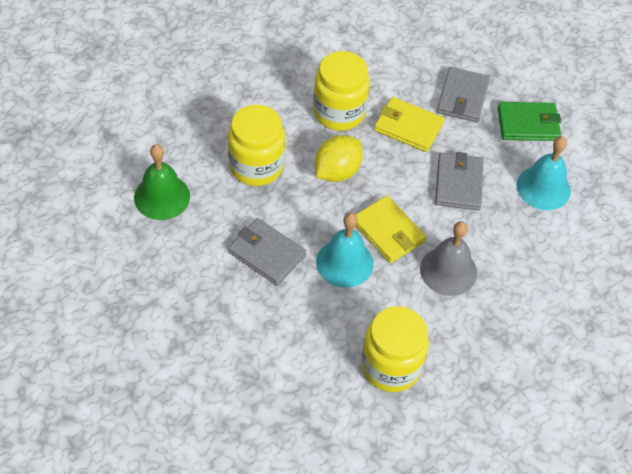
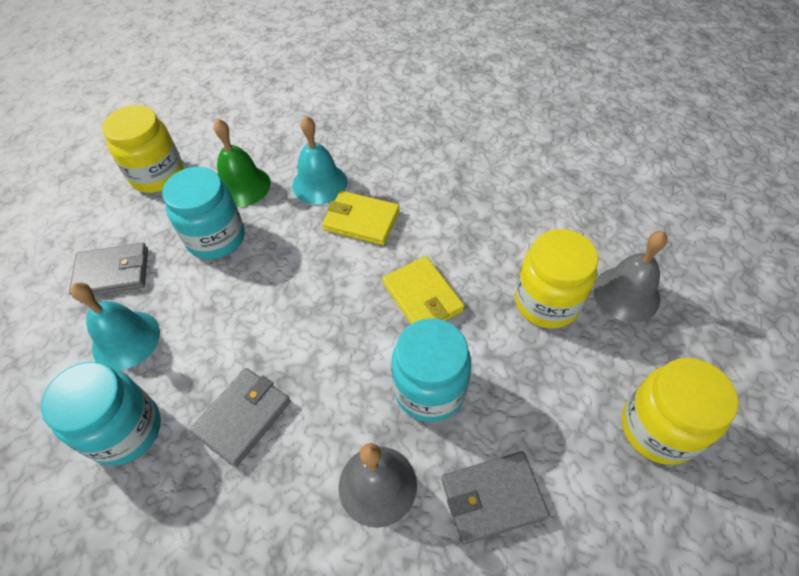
green wallet: [497,102,561,141] = 1 -> none = 0
grey bell: [420,221,477,296] = 1 -> [339,443,417,528] [593,231,668,322] = 2
turquoise jar: none = 0 -> [41,362,161,466] [162,167,245,260] [391,318,471,422] = 3
yellow lemon: [315,135,363,182] = 1 -> none = 0

